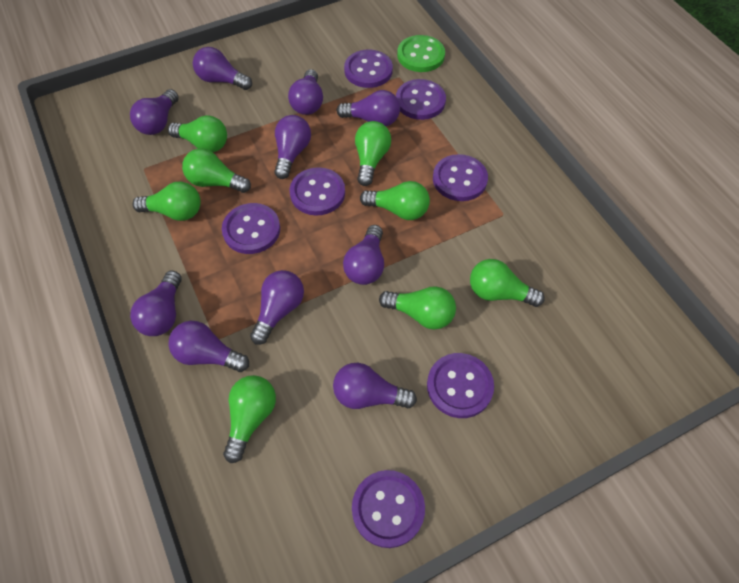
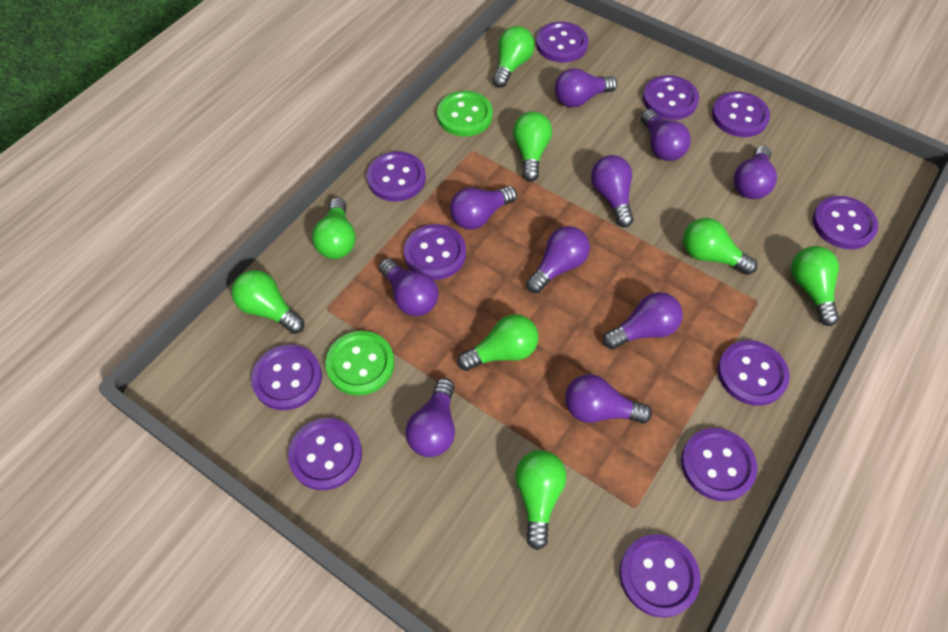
green button: [397,35,445,72] = 1 -> [325,331,394,396] [437,91,493,137] = 2
purple button: [222,203,280,254] [290,167,345,215] [344,50,393,88] [352,470,425,548] [396,79,446,120] [427,353,494,418] [433,154,488,201] = 7 -> [251,345,322,410] [288,418,362,490] [367,151,426,202] [404,224,466,280] [536,22,589,63] [620,534,700,618] [643,75,699,120] [681,428,757,501] [712,91,770,137] [717,340,790,406] [813,196,878,249] = 11

